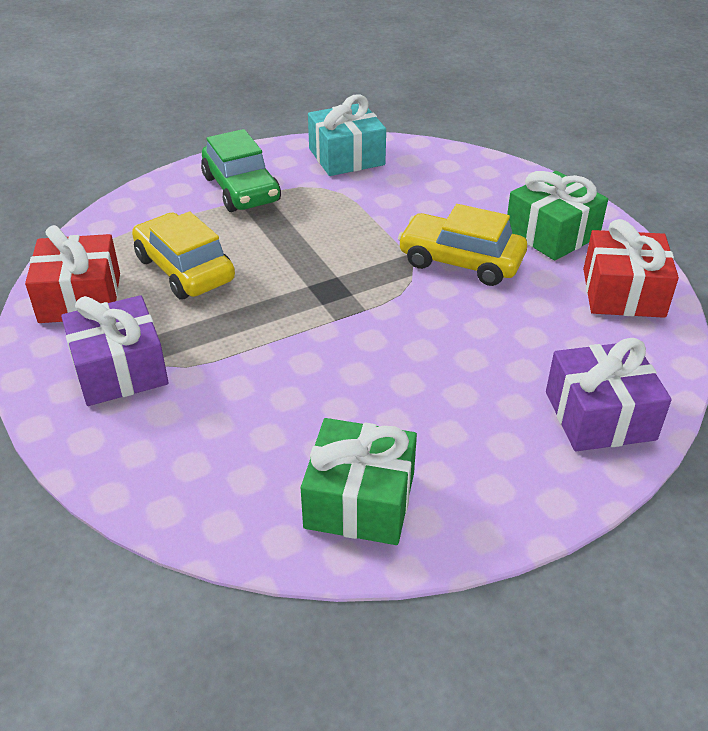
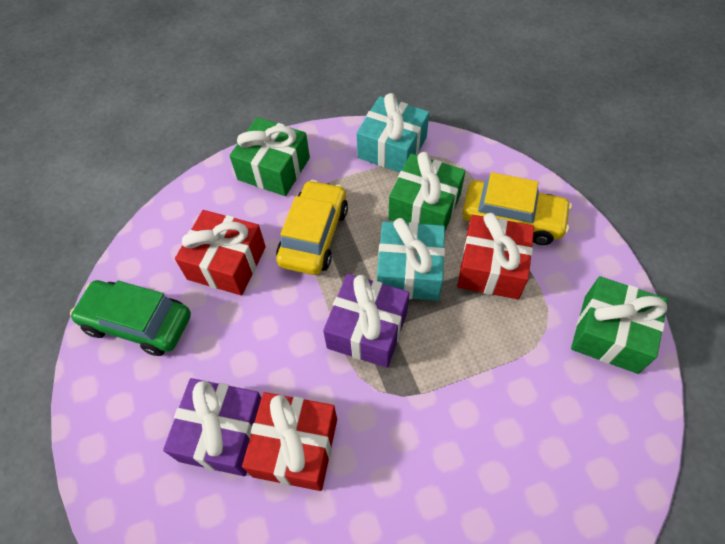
green gift: [301,418,417,545] [507,171,608,261] = 2 -> [230,117,310,196] [388,152,465,230] [571,276,668,374] = 3
red gift: [25,225,120,323] [583,219,679,318] = 2 -> [175,210,266,296] [242,392,337,491] [457,213,534,299] = 3
turquoise gift: [308,94,386,176] = 1 -> [356,93,429,172] [377,218,445,301] = 2

